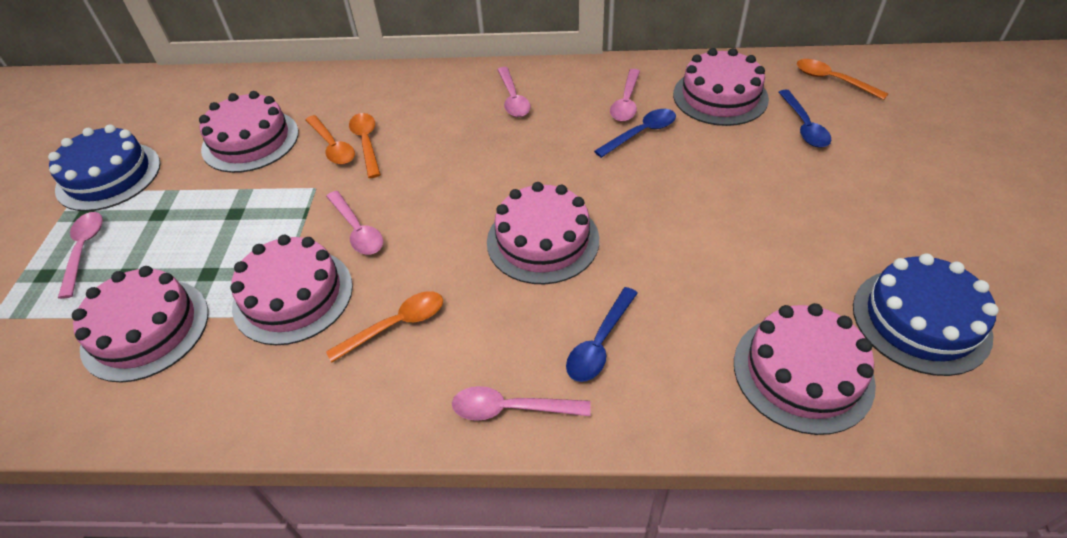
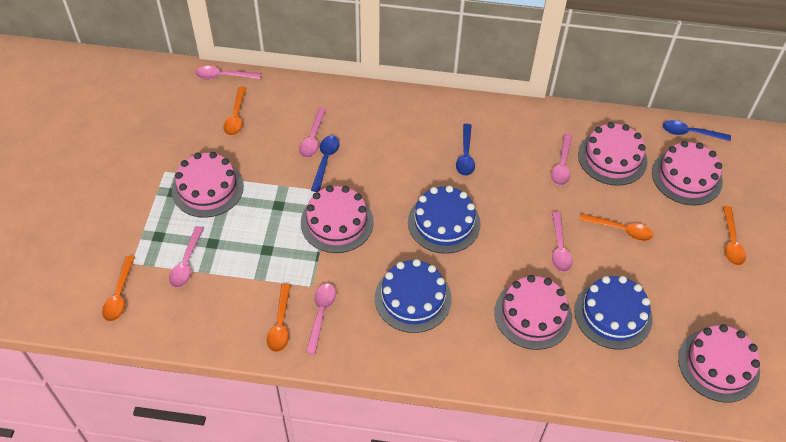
blue cake: [48,124,160,211] [853,253,999,376] = 2 -> [375,259,452,333] [408,185,481,254] [574,276,653,350] = 3
orange spoon: [306,115,355,165] [326,291,443,363] [349,113,381,178] [797,59,888,100] = 4 -> [102,256,135,322] [223,86,246,136] [267,284,291,352] [580,213,653,241] [723,206,746,266] = 5
pink spoon: [58,212,103,299] [326,191,383,254] [452,386,591,421] [497,67,531,117] [610,69,640,122] = 5 -> [169,226,204,288] [195,66,261,79] [299,108,326,158] [306,284,336,355] [551,134,572,185] [552,211,573,272] = 6

